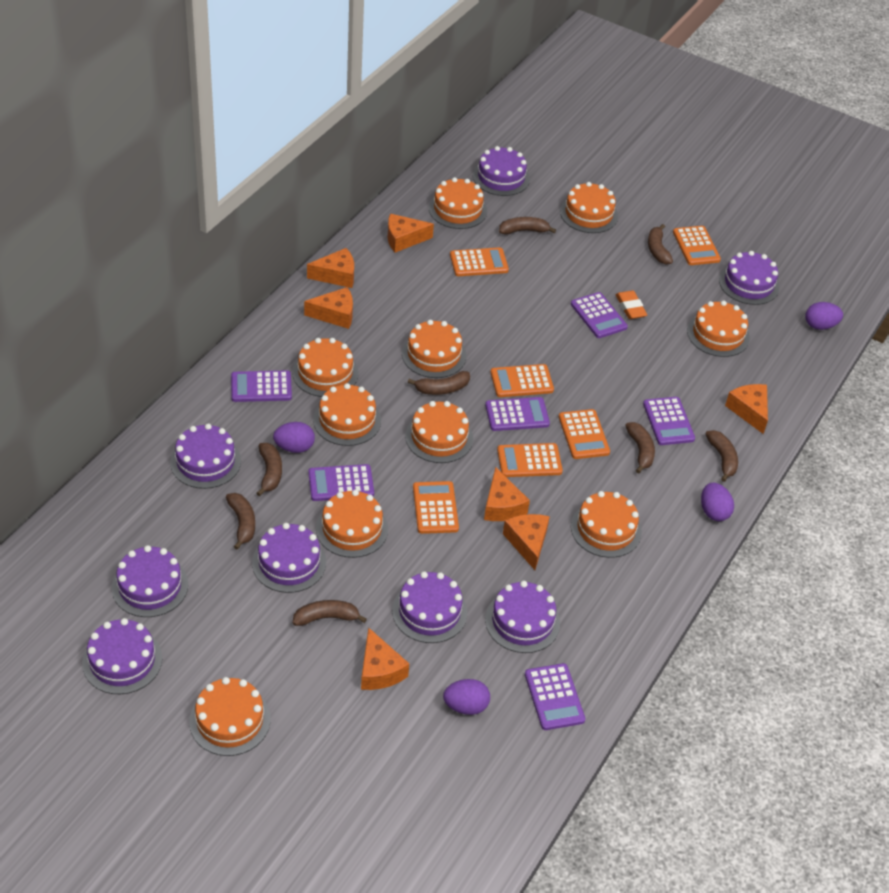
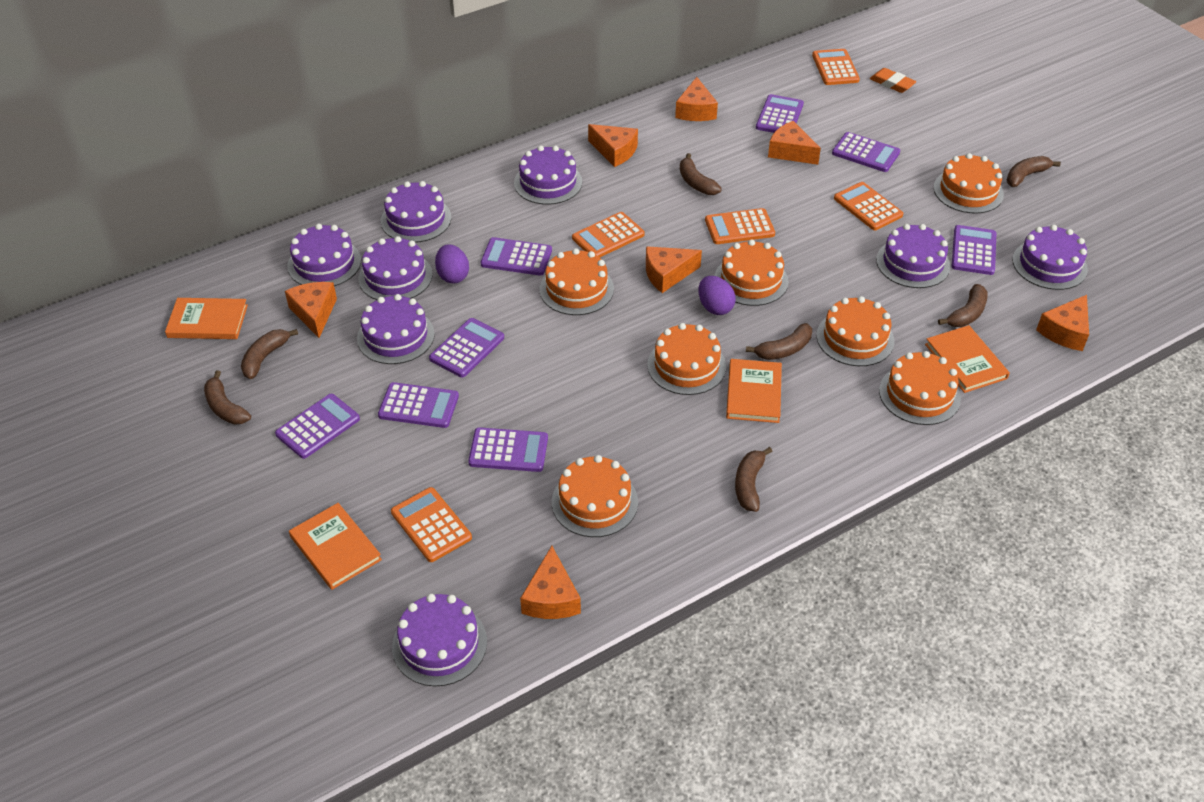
brown banana: [226,493,255,550] [257,443,282,496] [293,600,367,626] [408,371,470,395] [499,217,556,235] [625,422,655,474] [648,224,673,265] [706,430,738,482] = 8 -> [204,370,251,425] [241,329,298,379] [680,153,722,195] [735,447,772,512] [746,323,812,360] [938,284,988,327] [1007,156,1061,187] = 7
orange book: none = 0 -> [165,298,248,339] [289,503,382,590] [726,359,782,423] [925,325,1010,393] = 4
orange cake: [189,677,271,756] [292,338,359,397] [313,383,381,446] [316,490,388,558] [402,320,466,378] [405,401,473,463] [429,177,487,229] [560,182,618,233] [571,491,642,558] [687,300,750,357] = 10 -> [540,248,614,315] [552,455,638,537] [647,323,726,395] [715,239,789,306] [817,296,894,366] [879,351,961,425] [934,153,1004,214] = 7
orange calculator: [413,481,459,534] [450,247,509,276] [490,364,554,397] [497,443,563,477] [559,409,610,459] [673,226,721,265] = 6 -> [391,487,472,562] [572,212,645,257] [705,208,775,244] [812,49,860,85] [834,182,903,230] = 5
purple calculator: [231,370,292,402] [308,464,374,501] [485,397,550,431] [525,663,585,730] [571,292,628,338] [643,397,695,445] = 6 -> [275,394,360,459] [378,382,459,428] [429,318,504,377] [468,427,548,472] [481,237,552,276] [756,94,804,133] [832,132,900,172] [952,225,996,275] = 8
purple egg: [273,422,315,453] [443,679,490,715] [701,483,734,521] [805,302,843,330] = 4 -> [435,244,469,283] [698,276,736,315] = 2

